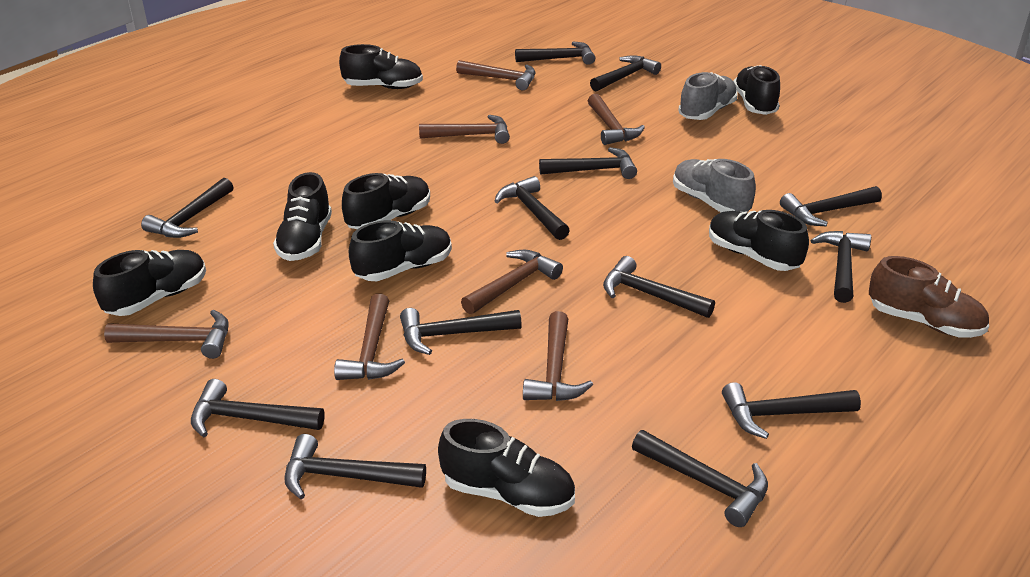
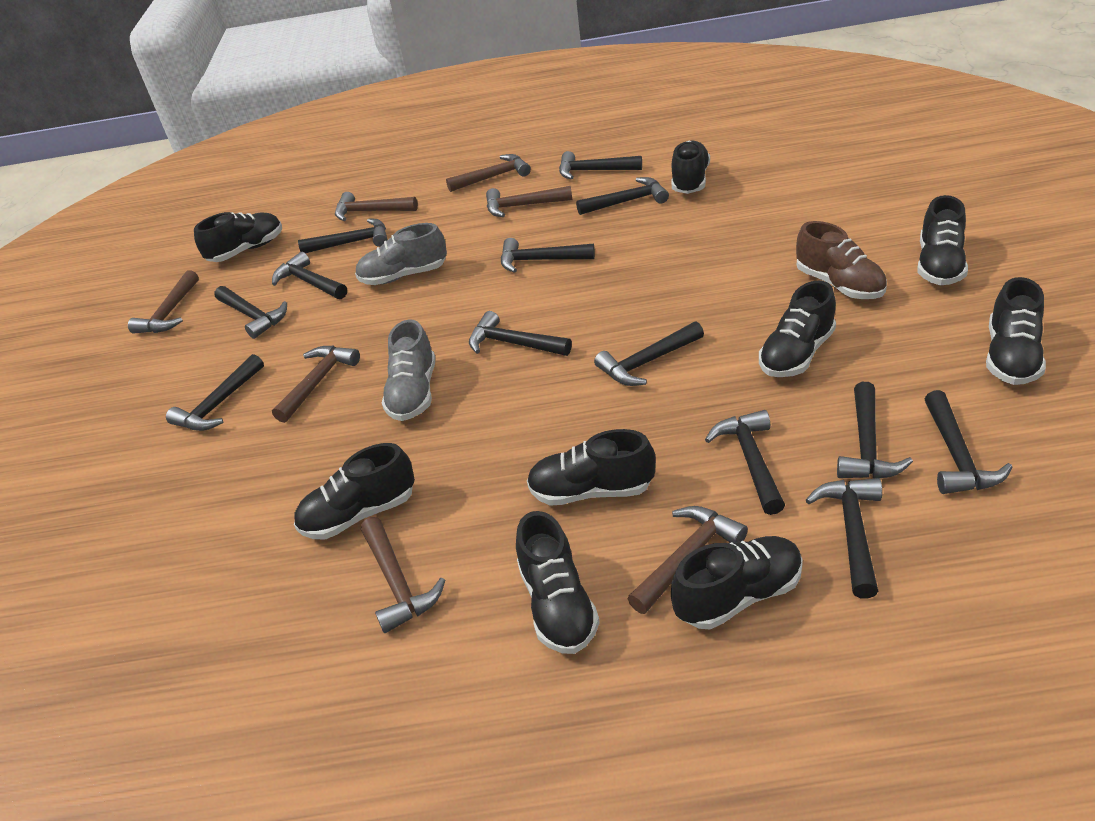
black shoe: [93,250,206,316] [273,172,332,261] [339,44,423,89] [342,173,430,229] [349,220,452,281] [438,419,575,517] [709,210,809,271] [733,65,780,115] = 8 -> [194,212,282,262] [294,443,415,540] [516,511,600,654] [527,429,656,506] [671,536,803,629] [672,141,710,194] [759,280,836,377] [917,195,968,285] [986,277,1046,385] = 9

